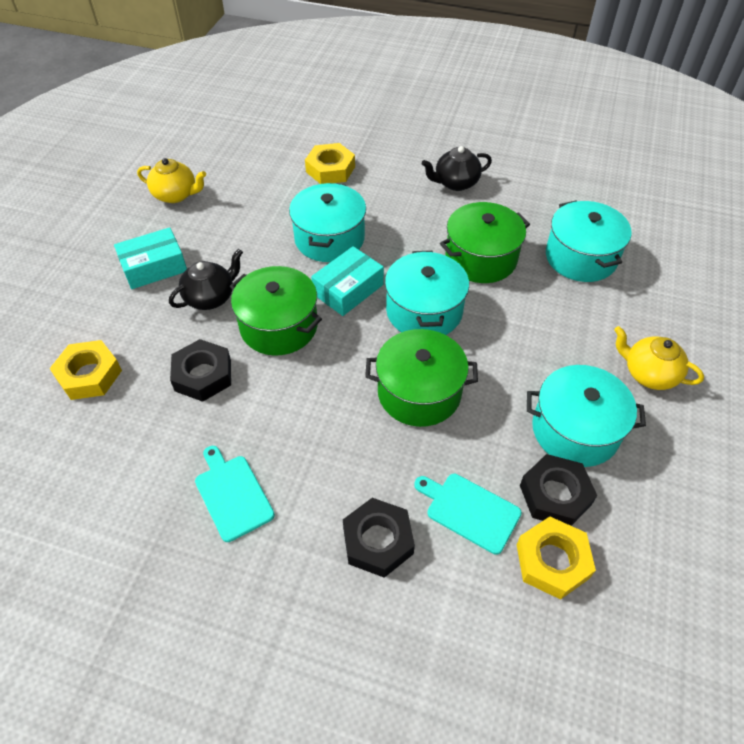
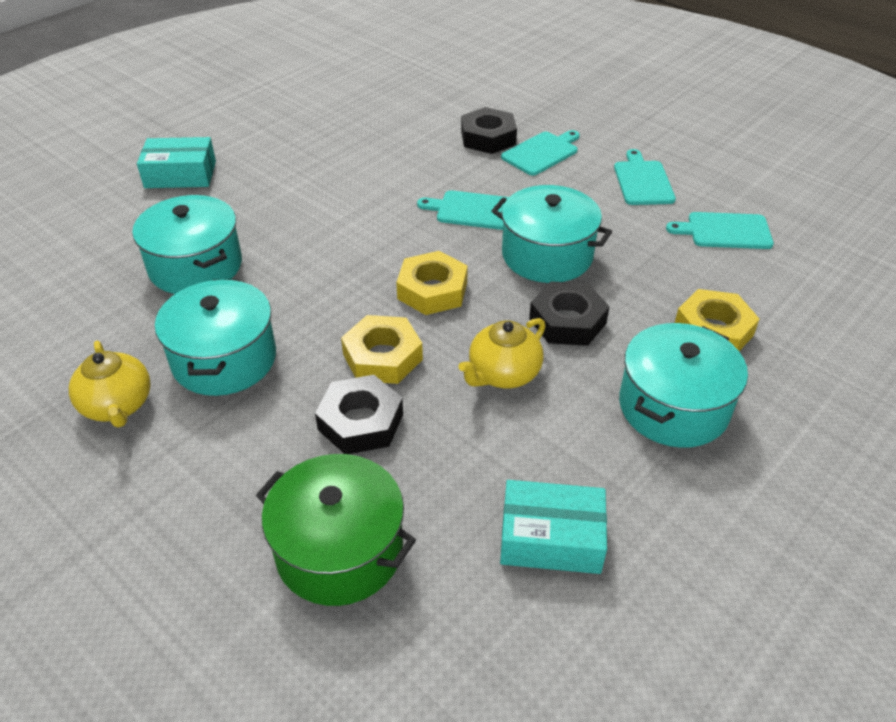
black teapot: [169,249,243,310] [422,146,492,191] = 2 -> none = 0
green pot: [230,266,322,356] [365,329,478,427] [440,202,530,283] = 3 -> [256,454,416,606] = 1
turquoise cutting board: [195,446,275,542] [414,474,522,554] = 2 -> [417,190,509,230] [501,130,580,176] [614,149,676,205] [666,212,774,249] = 4

